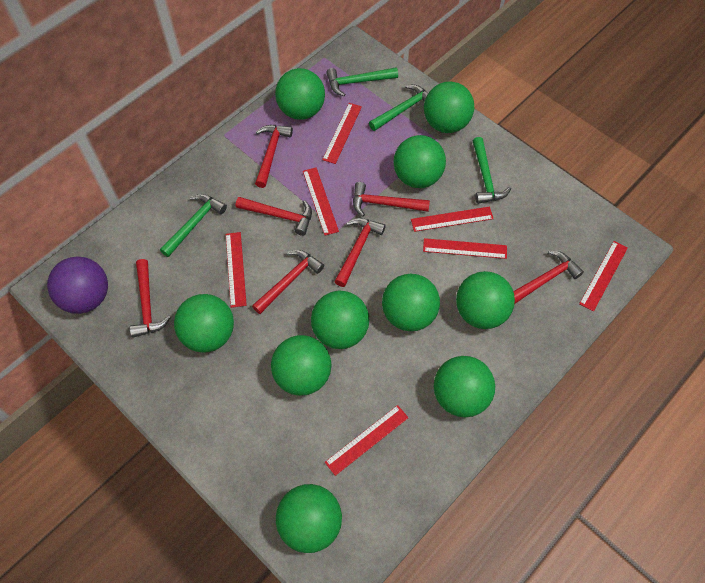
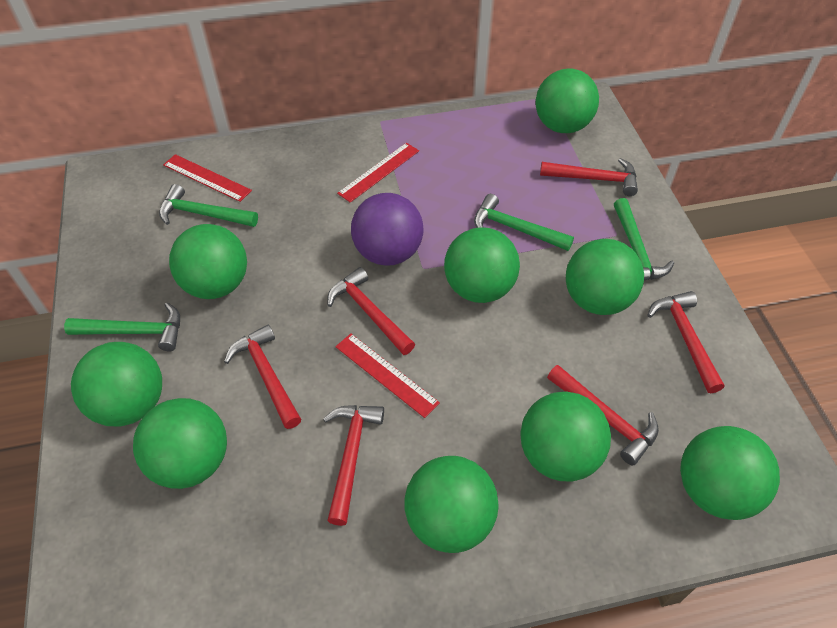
green ball: [174,294,234,353] [271,335,331,396] [275,68,325,120] [276,484,342,553] [311,291,369,349] [382,274,440,331] [393,135,446,188] [424,82,474,133] [434,356,495,417] [456,271,515,329] = 10 -> [71,342,162,427] [133,398,227,489] [169,224,247,299] [404,456,499,553] [444,227,520,303] [520,391,611,482] [536,68,599,133] [566,239,644,315] [680,426,780,520] = 9
red hammer: [130,259,171,338] [236,197,312,236] [252,250,324,314] [255,125,293,188] [334,218,386,287] [353,182,430,216] [513,251,584,304] = 7 -> [224,325,301,429] [323,405,384,526] [327,267,415,355] [540,158,638,196] [547,365,659,465] [647,291,724,393] = 6
red ruler: [226,232,247,308] [303,168,339,236] [322,103,362,164] [325,405,409,476] [411,206,494,232] [423,238,507,259] [579,241,628,312] = 7 -> [163,154,252,202] [336,333,440,418] [337,143,419,203] = 3

